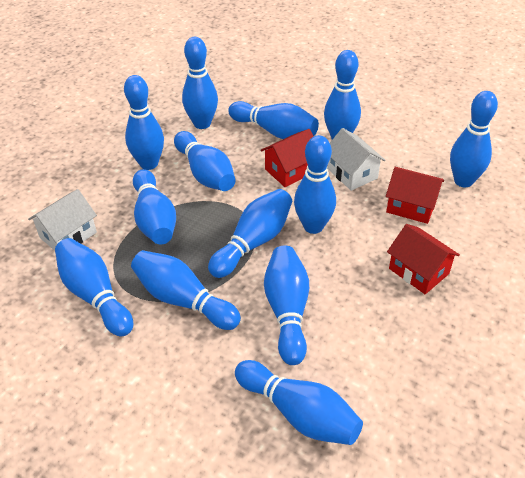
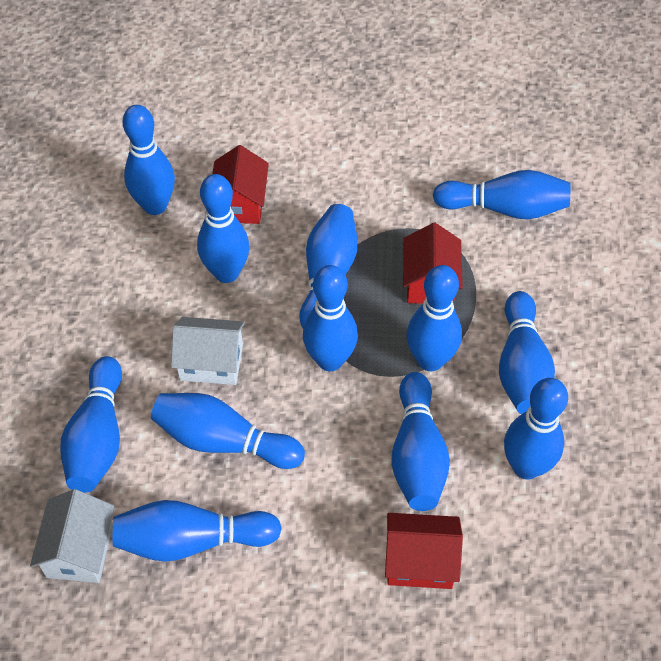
blue bowling pin: [55,238,133,336] [124,75,164,170] [131,250,241,330] [133,169,176,245] [174,131,236,191] [182,37,218,129] [208,189,292,278] [228,101,319,139] [235,360,363,445] [264,246,309,365] [294,135,336,234] [324,50,361,139] [450,91,498,187] = 13 -> [60,356,122,493] [113,500,282,562] [123,105,175,215] [151,393,305,469] [197,174,249,283] [299,204,358,328] [303,265,358,371] [391,372,450,511] [407,265,462,371] [433,170,570,219] [499,291,555,414] [504,378,568,479] = 12

